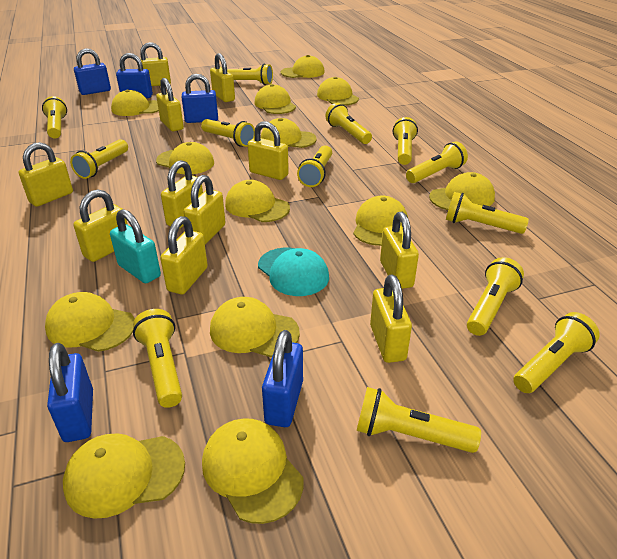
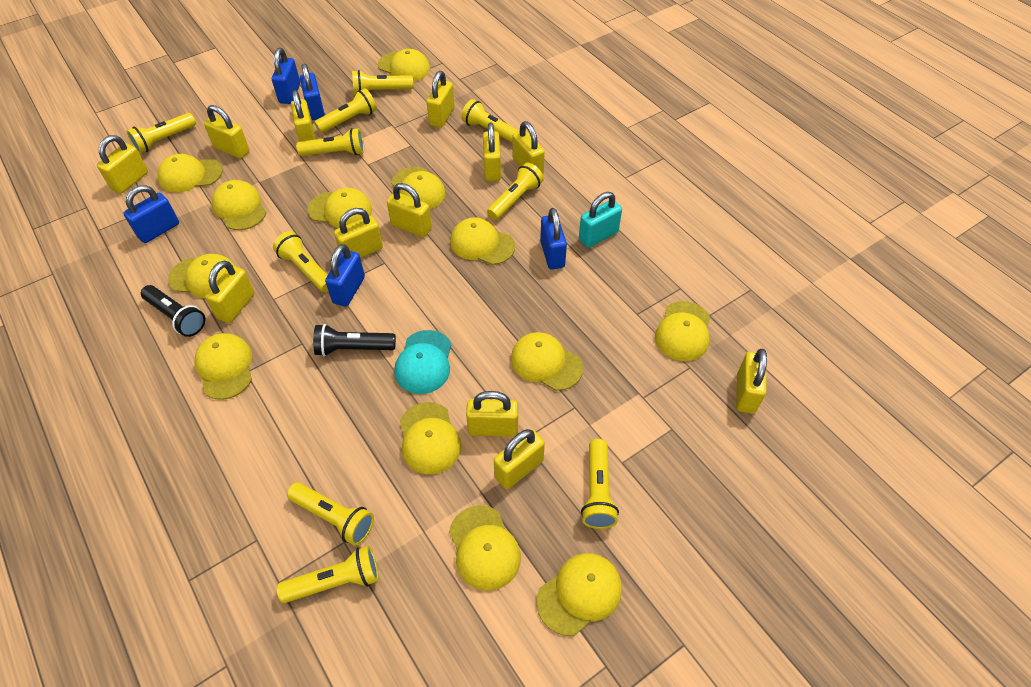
black flashlight: none = 0 -> [141,285,205,337] [313,324,396,357] = 2
yellow flashlight: [42,96,67,138] [70,139,128,179] [133,309,182,408] [201,119,255,147] [227,64,273,85] [297,145,332,187] [325,103,372,144] [356,387,481,453] [393,117,418,165] [406,141,468,183] [446,192,529,234] [467,257,524,336] [513,312,600,393] = 13 -> [127,113,196,154] [273,231,328,292] [277,546,379,603] [287,482,374,546] [296,128,364,156] [314,88,377,133] [352,70,413,95] [461,99,519,143] [487,163,544,220] [581,439,619,529] = 10
yellow padlock: [19,142,73,207] [73,190,128,262] [140,42,171,86] [156,78,184,131] [160,216,208,294] [161,160,203,228] [184,175,225,244] [210,53,235,102] [247,121,289,180] [370,275,412,363] [380,212,419,289] = 11 -> [97,135,148,194] [204,105,250,159] [205,261,255,323] [291,90,316,142] [334,208,383,258] [387,183,432,237] [427,71,455,128] [466,391,518,437] [483,122,501,181] [494,429,545,489] [513,121,545,174] [736,349,767,414] = 12

